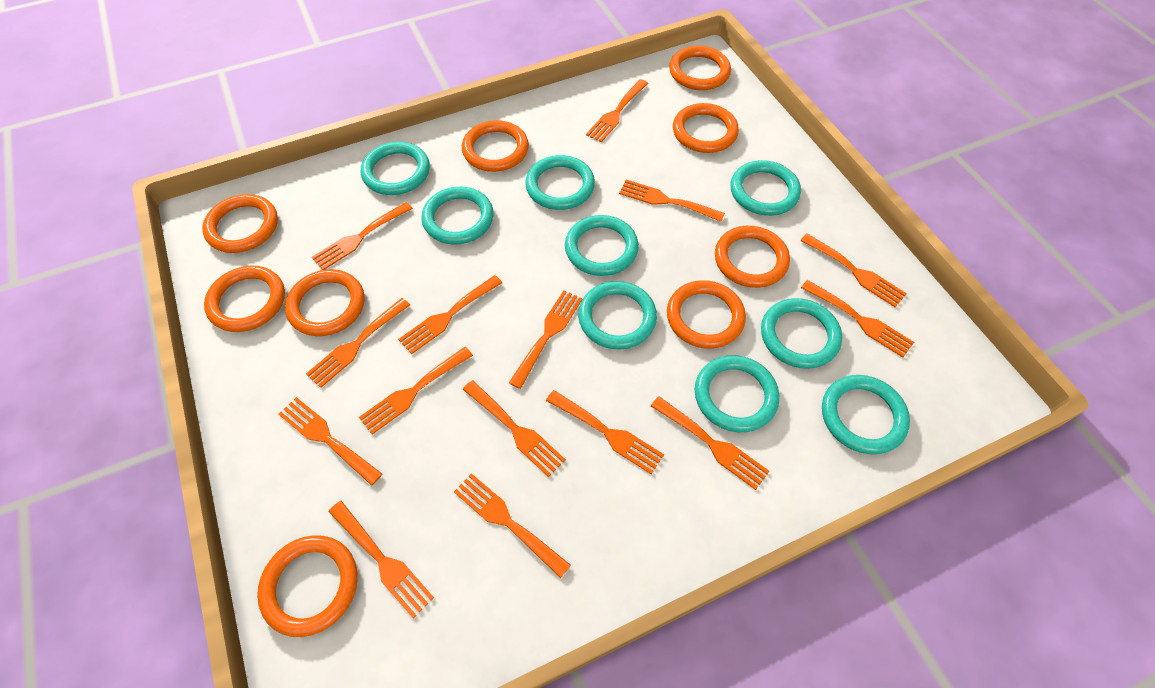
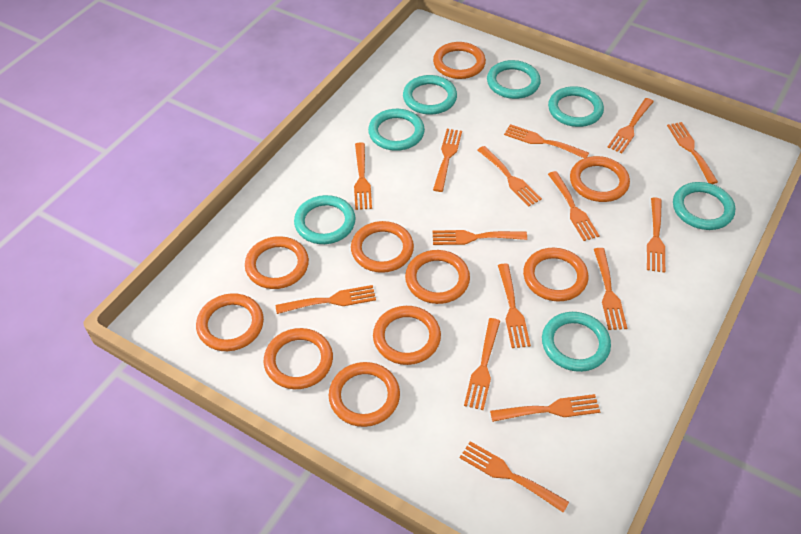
orange ring: [202,194,278,253] [204,266,285,332] [257,535,357,637] [285,269,364,336] [462,120,529,172] [667,280,746,349] [669,46,731,90] [673,103,739,153] [715,226,790,288] = 9 -> [196,293,264,351] [245,236,309,289] [264,328,333,389] [329,362,400,427] [351,221,414,273] [373,306,441,365] [405,250,470,304] [433,42,486,79] [523,248,588,302] [570,156,630,202] = 10
turquoise ring: [361,142,430,195] [421,187,493,245] [525,155,595,210] [565,215,639,276] [578,281,657,349] [695,355,779,432] [730,160,801,216] [761,298,842,369] [822,375,910,454] = 9 -> [294,195,355,244] [368,109,425,151] [403,75,457,115] [487,60,541,99] [542,312,611,372] [548,86,604,127] [673,182,735,230] = 7

